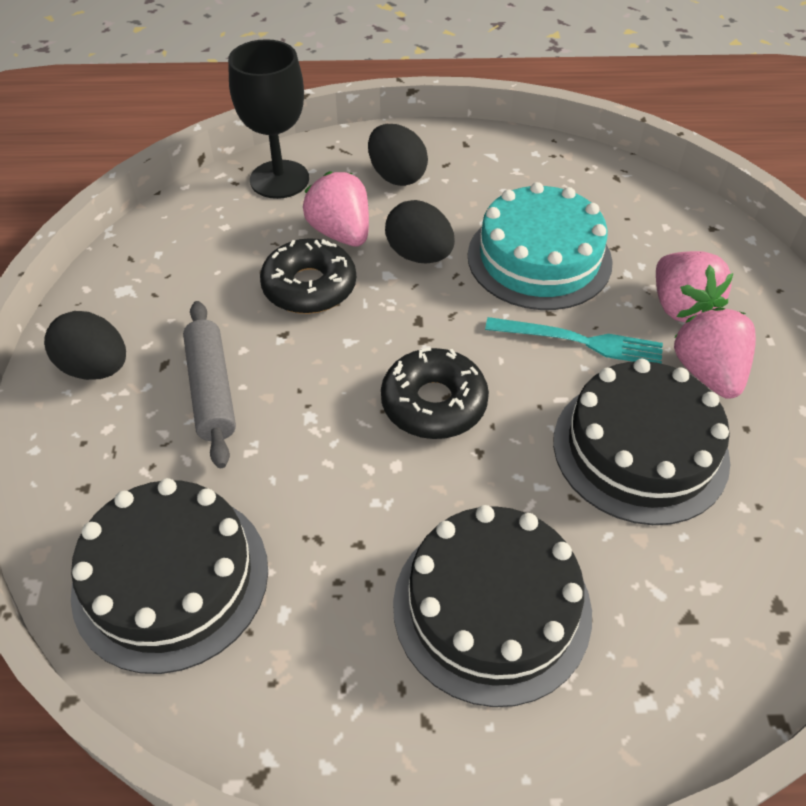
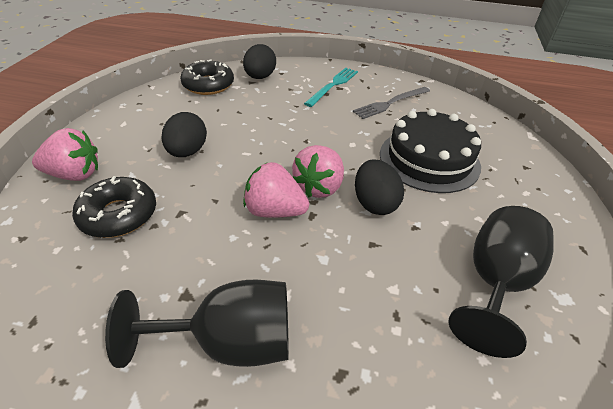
black cake: [71,478,268,674] [393,505,592,707] [553,359,730,525] = 3 -> [380,109,481,193] = 1
black goblet: [228,39,309,199] = 1 -> [105,280,289,368] [448,206,554,358] = 2
grey fork: none = 0 -> [353,87,430,119] = 1
grey rolling pin: [183,301,236,468] = 1 -> none = 0
turquoise cake: [468,182,613,310] = 1 -> none = 0

